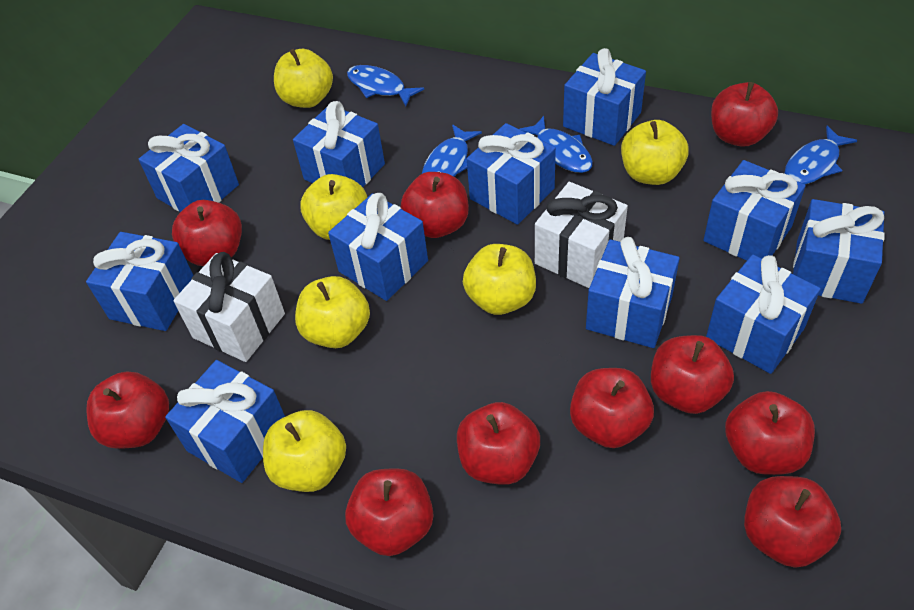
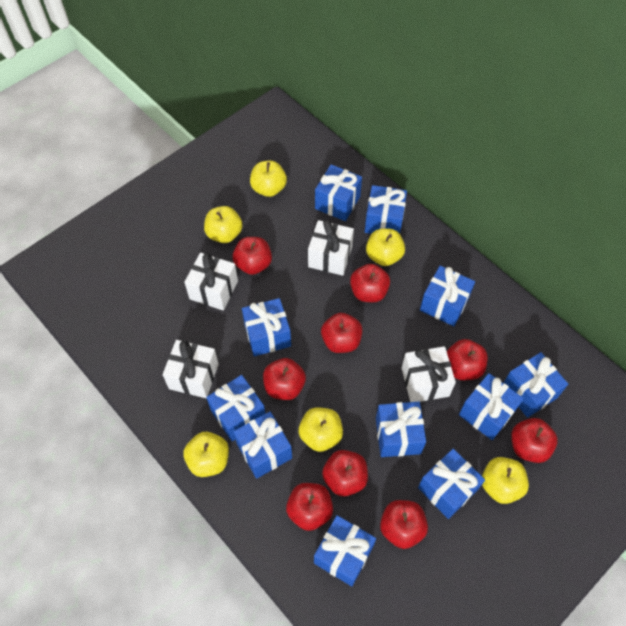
blue fish: [347,65,424,106] [422,124,482,177] [519,116,593,173] [785,126,857,184] = 4 -> none = 0
red apple: [87,371,169,449] [172,200,242,266] [345,468,433,556] [401,172,469,238] [457,402,540,485] [570,368,654,448] [651,335,734,414] [711,82,778,147] [725,391,815,475] [744,476,841,568] = 10 -> [233,237,272,275] [263,358,306,400] [286,483,333,531] [321,313,363,353] [322,450,368,497] [350,264,390,302] [380,500,428,549] [447,339,488,380] [511,418,558,463] = 9
white gift: [173,252,285,362] [535,182,628,288] = 2 -> [163,340,219,398] [184,252,238,311] [308,220,354,276] [401,346,456,402] = 4

